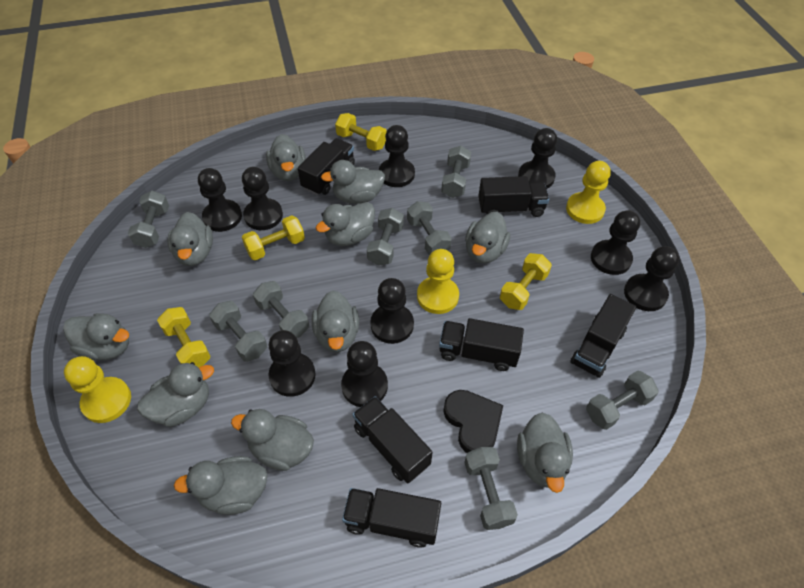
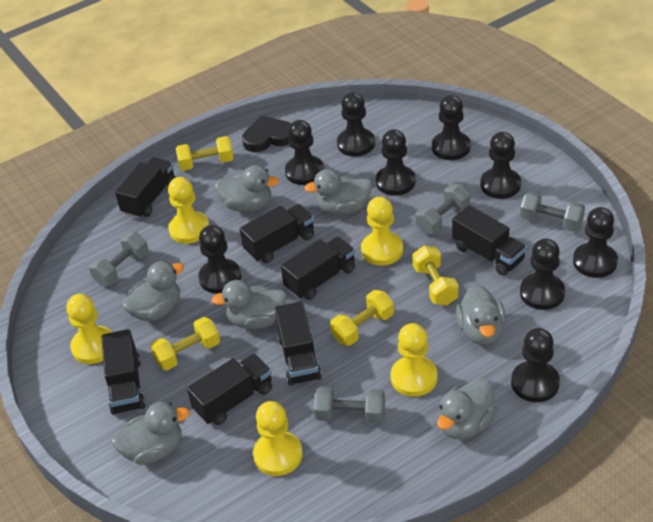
black truck: [298,138,355,195] [342,488,441,548] [353,396,433,483] [439,318,524,371] [478,176,549,217] [570,294,636,378] = 6 -> [101,329,145,415] [115,157,176,219] [187,354,272,425] [240,204,314,263] [275,301,322,386] [281,237,355,300] [452,205,527,276] = 7
grey duck: [63,313,129,360] [137,362,214,427] [167,212,213,266] [174,456,268,515] [231,409,314,471] [266,134,306,181] [312,291,359,352] [316,202,375,246] [321,160,385,204] [465,212,510,263] [517,413,573,493] = 11 -> [111,402,190,465] [122,261,184,321] [211,280,287,329] [215,165,279,212] [304,169,372,215] [437,378,497,439] [456,285,506,345] = 7
grey dumbbell: [128,191,169,248] [209,301,267,362] [253,281,309,338] [367,208,404,266] [407,201,452,255] [441,146,471,198] [464,447,518,530] [586,370,659,430] = 8 -> [89,232,149,286] [314,386,385,424] [416,184,470,234] [520,192,585,232] = 4
yellow pawn: [64,356,131,423] [417,249,459,314] [566,161,611,224] = 3 -> [66,294,112,364] [168,177,209,244] [253,401,303,476] [361,197,403,265] [391,323,438,397] = 5

